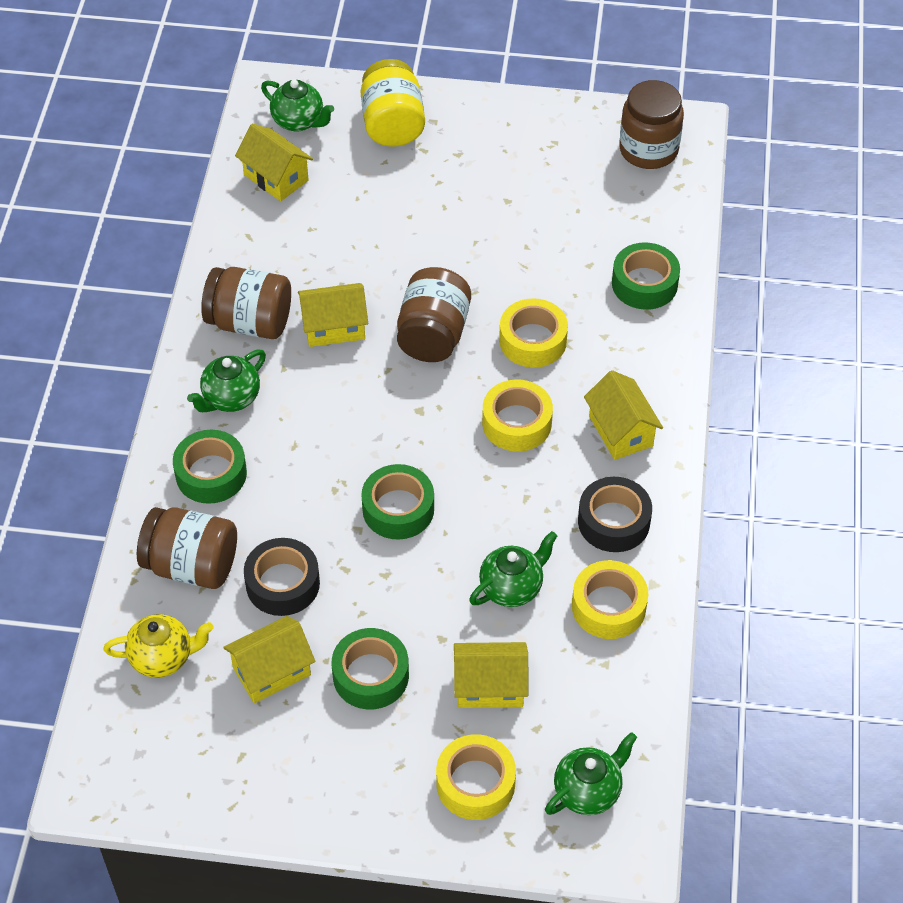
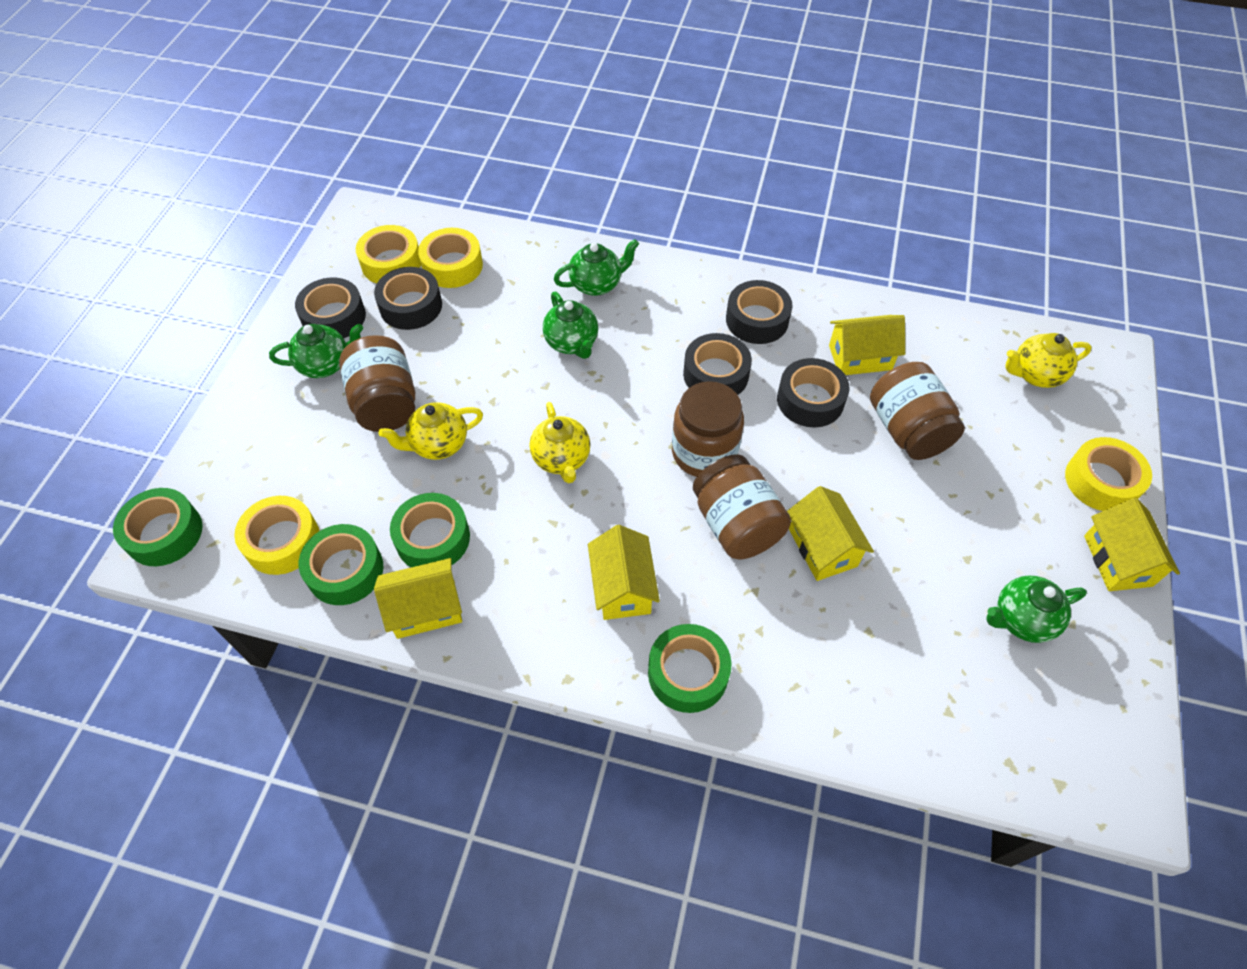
black tape: [244,538,320,616] [578,477,652,552] = 2 -> [295,277,366,338] [374,267,442,330] [683,333,752,395] [726,280,792,344] [777,358,850,428] = 5
yellow jar: [361,59,425,147] = 1 -> none = 0
yellow teapot: [103,614,214,678] = 1 -> [379,402,483,460] [530,402,591,483] [1005,333,1092,388] = 3

